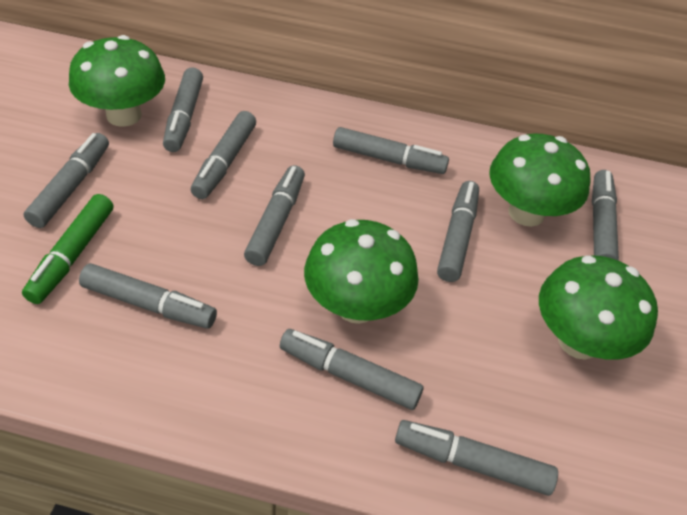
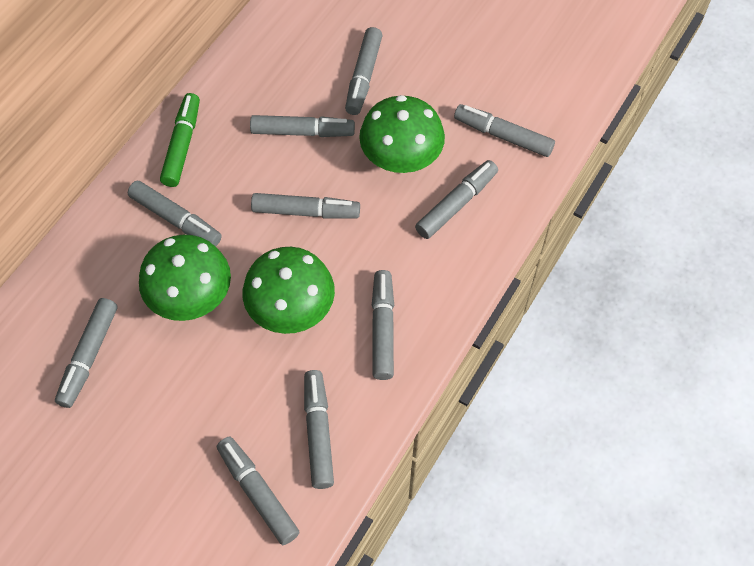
green mushroom: [69,35,165,127] [304,219,419,324] [489,133,590,227] [539,255,658,360] = 4 -> [139,235,231,321] [243,247,335,334] [359,95,445,173] = 3

